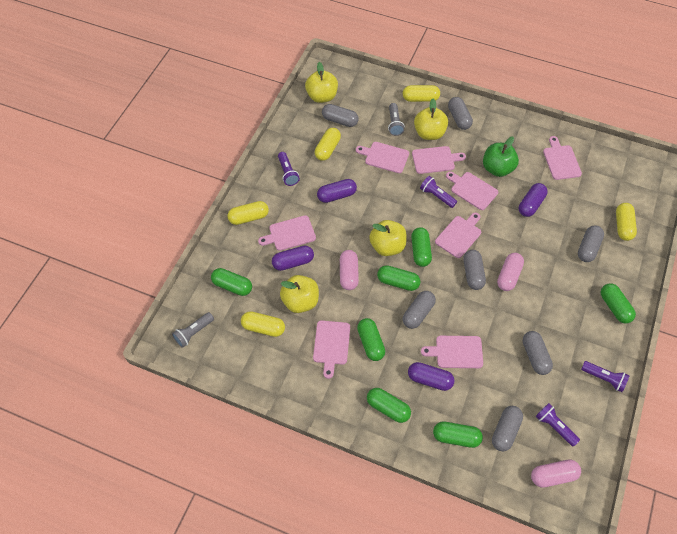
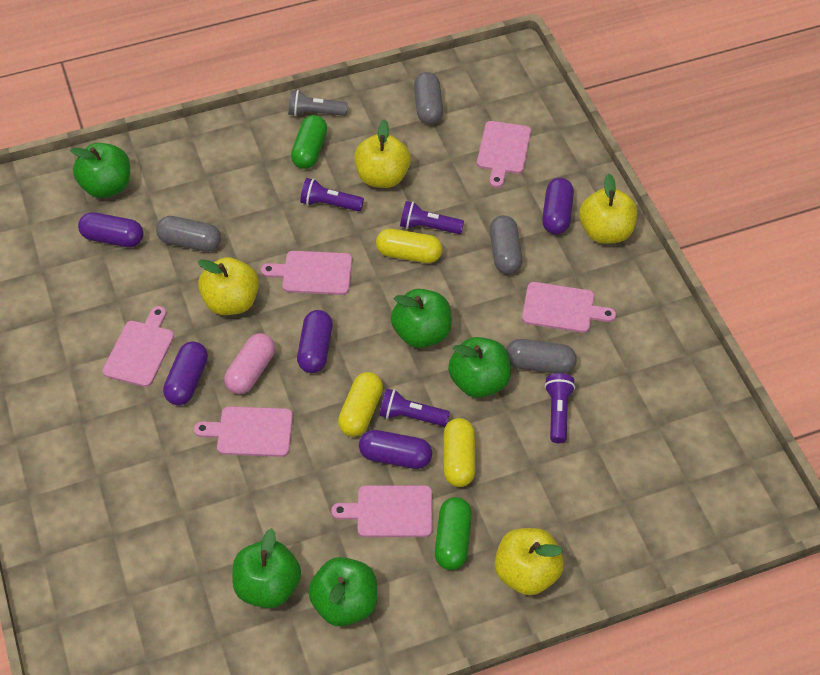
green apple: [483,137,519,177] = 1 -> [70,143,130,198] [232,528,301,608] [308,557,377,626] [391,289,452,348] [448,337,511,398] = 5
green capsule: [211,268,252,296] [357,318,385,361] [367,388,411,423] [377,265,420,291] [411,227,432,267] [433,421,483,448] [601,283,636,324] = 7 -> [291,115,327,169] [435,497,472,570] = 2
grey capsule: [322,104,359,127] [403,291,436,329] [448,97,473,130] [463,250,486,290] [492,406,523,451] [523,331,553,375] [578,225,604,262] = 7 -> [156,216,221,252] [414,72,443,125] [489,215,522,274] [506,339,577,374] = 4
grey flashlight: [172,312,214,348] [388,103,405,136] = 2 -> [288,90,348,116] = 1
pink capsule: [340,250,359,290] [497,253,524,291] [531,459,581,488] = 3 -> [224,333,275,394] = 1
pink cutting board: [258,215,316,251] [313,320,350,379] [356,142,409,173] [412,146,466,174] [421,336,483,368] [435,213,481,258] [446,172,498,210] [543,136,582,180] = 8 -> [103,306,174,387] [194,406,293,457] [261,251,352,295] [331,485,432,537] [477,121,531,188] [522,282,616,333] = 6
purple capsule: [272,246,314,271] [317,179,357,203] [408,362,455,391] [519,183,548,217] = 4 -> [78,212,144,247] [163,341,208,405] [297,310,333,373] [359,430,432,469] [542,178,574,235] = 5
yellow capsule: [227,201,269,225] [241,311,285,337] [315,128,341,161] [403,85,440,102] [616,203,637,241] = 5 -> [338,372,383,437] [376,229,442,263] [444,418,475,487] = 3

